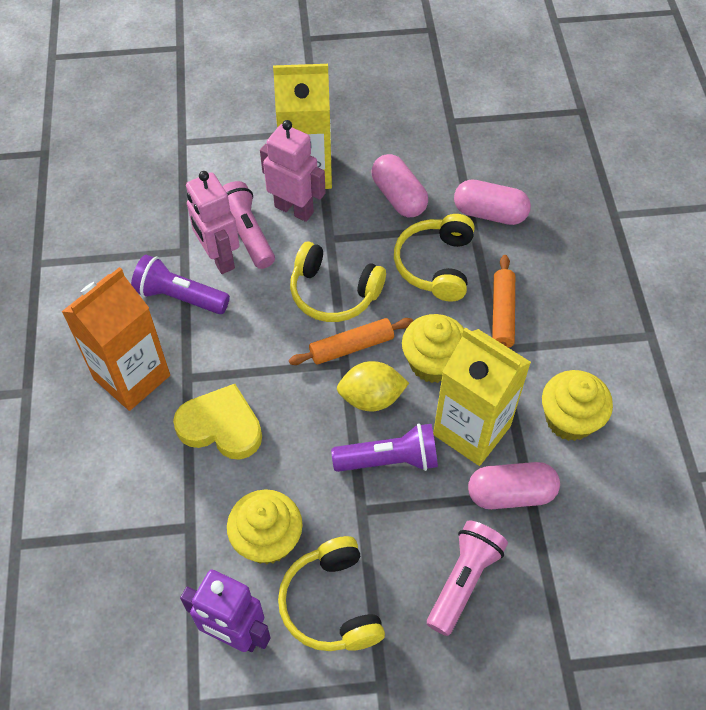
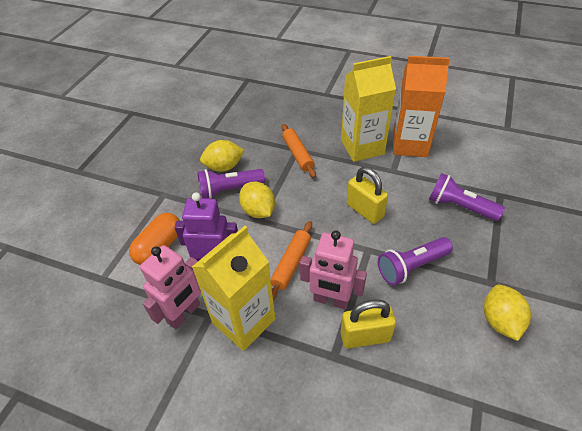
orange capsule: none = 0 -> [129,213,180,265] = 1
pink capsule: [371,154,428,217] [454,180,531,225] [468,462,560,509] = 3 -> none = 0
pink flashlight: [223,181,275,269] [427,521,508,636] = 2 -> none = 0
purple flashlight: [131,255,230,314] [331,423,438,472] = 2 -> [198,169,265,199] [378,237,453,285] [429,173,505,221] = 3
yellow cupcake: [227,489,303,564] [402,314,464,383] [542,370,613,441] = 3 -> none = 0
yellow headphones: [278,536,385,651] [290,242,386,322] [394,214,475,302] = 3 -> none = 0
yellow heart: [173,384,262,460] = 1 -> none = 0
yellow lemon: [337,361,409,411] = 1 -> [200,140,245,172] [239,182,275,218] [484,285,531,341] = 3
yellow padlock: none = 0 -> [341,299,396,348] [347,167,388,224] = 2

